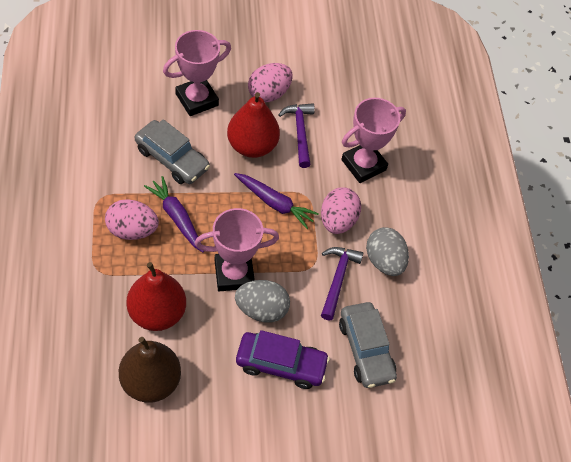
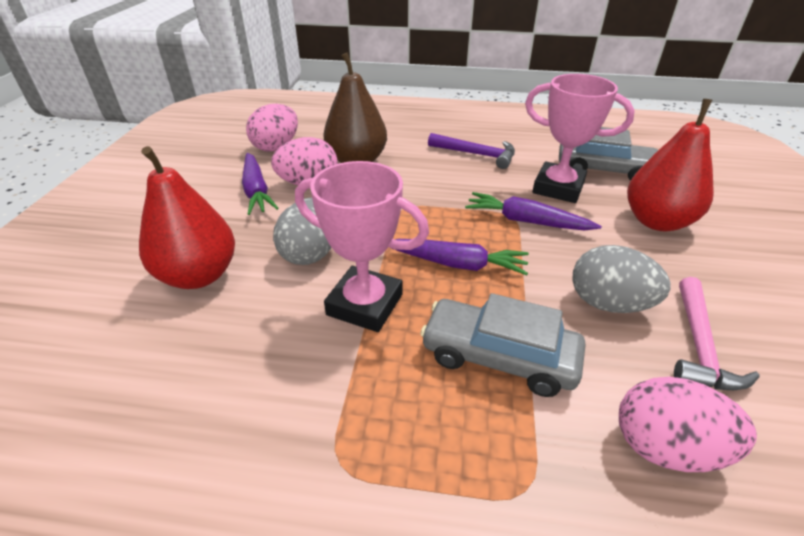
pink hammer: none = 0 -> [674,277,760,390] = 1
pink trophy: [163,30,231,116] [195,208,279,291] [341,98,406,183] = 3 -> [295,161,429,332] [525,74,635,203] = 2
purple car: [236,330,330,389] = 1 -> none = 0
purple carrot: [144,176,204,252] [234,173,319,229] = 2 -> [242,153,279,215] [394,239,529,275] [465,192,602,230] = 3
purple hammer: [278,103,315,168] [321,247,363,320] = 2 -> [428,133,515,169] = 1

